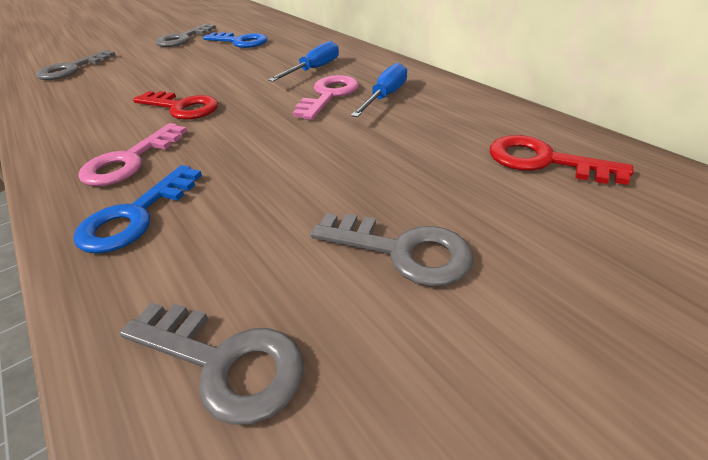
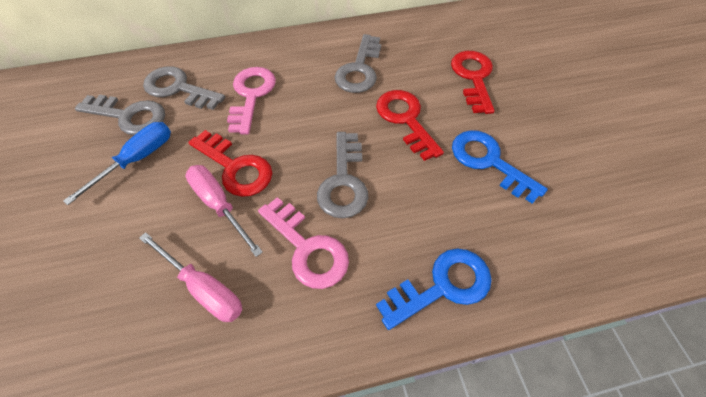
blue screwdriver: [268,41,339,82] [351,63,407,117] = 2 -> [63,122,171,205] = 1
pink screwdriver: none = 0 -> [139,232,243,322] [185,165,263,257] = 2
red key: [133,91,218,120] [490,135,634,185] = 2 -> [188,130,272,197] [376,90,444,161] [451,51,495,114] = 3

